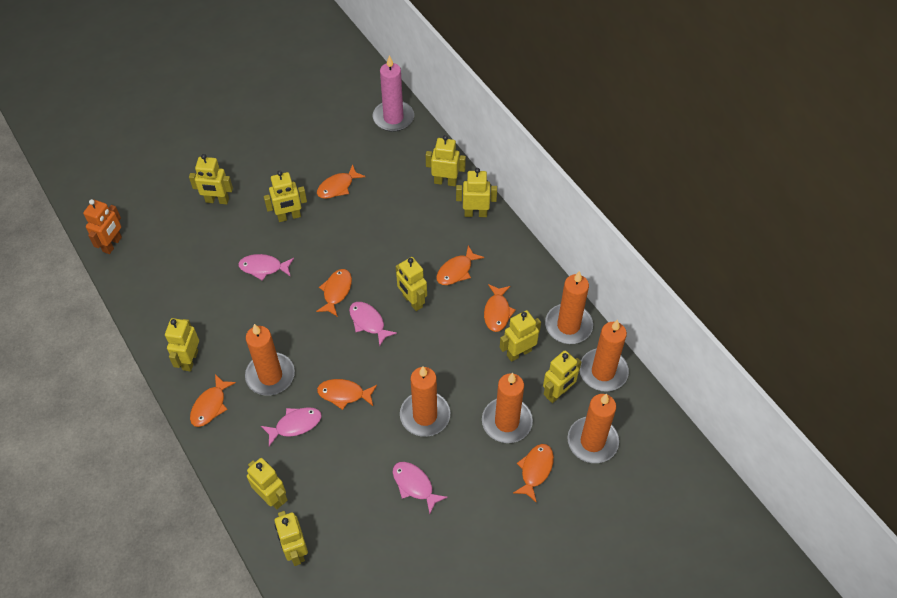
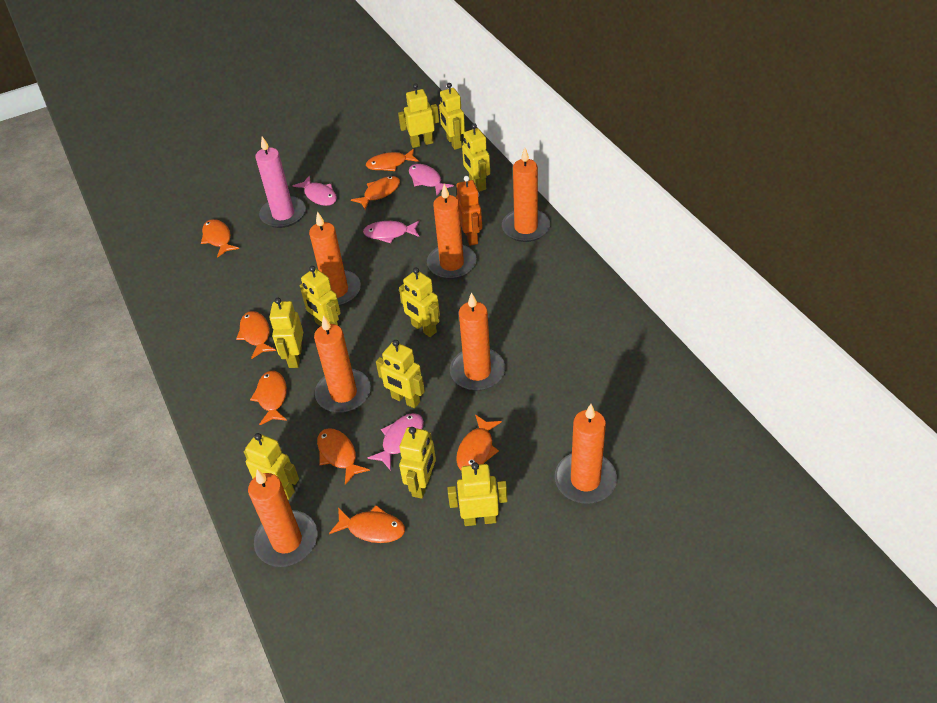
orange candle: [245,324,295,396] [400,366,450,437] [482,373,533,443] [545,271,593,344] [568,394,619,463] [580,320,629,391] = 6 -> [248,469,318,567] [309,211,361,306] [314,315,371,413] [427,184,477,279] [450,292,505,391] [502,148,550,242] [555,404,617,504] = 7
orange fish: [190,374,236,427] [316,269,352,317] [317,164,365,199] [317,379,377,410] [436,246,484,285] [484,284,516,332] [513,444,554,503] = 7 -> [201,219,239,258] [236,311,276,359] [250,371,287,425] [317,428,370,485] [329,505,405,543] [351,176,400,210] [366,149,419,171] [456,415,502,470] = 8

